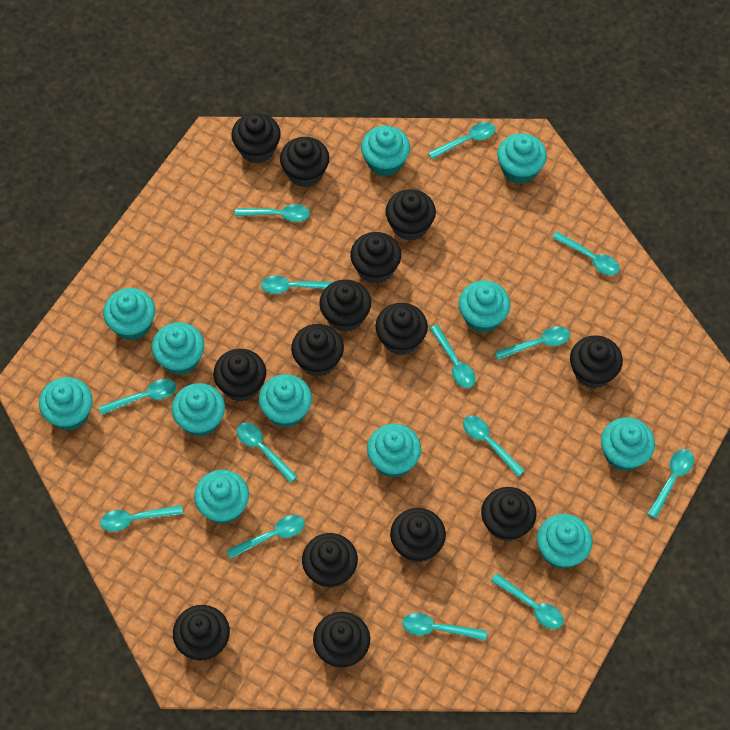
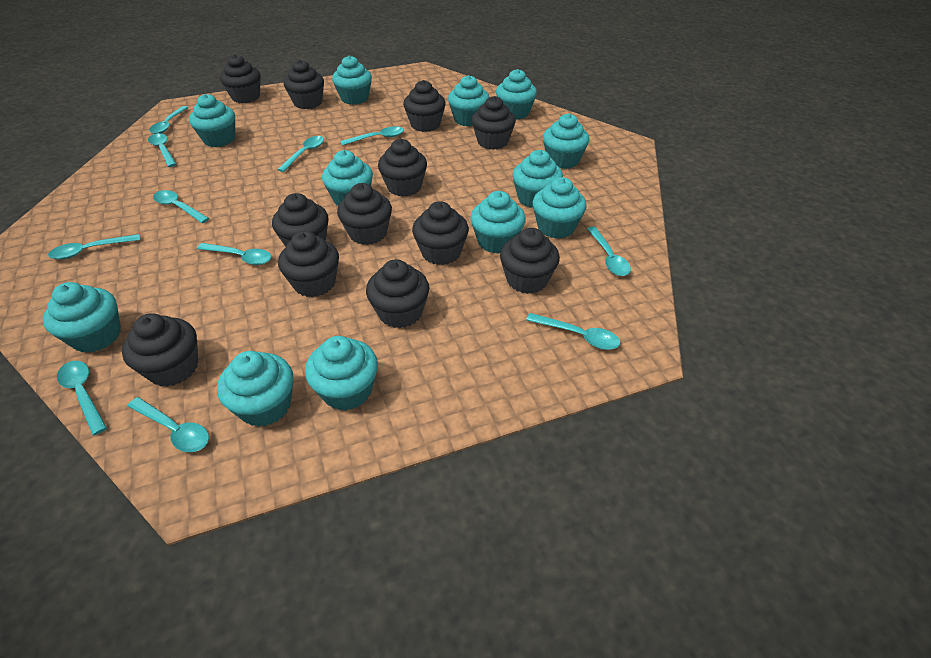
black cupcake: [173,605,230,661] [213,349,266,402] [231,113,281,164] [280,137,329,187] [291,324,344,377] [302,533,358,588] [313,612,370,668] [319,280,371,332] [350,232,401,284] [375,303,428,355] [385,189,436,241] [390,508,446,563] [481,487,537,541] [570,335,623,388] = 14 -> [122,313,198,386] [220,54,261,103] [272,193,328,247] [278,231,339,297] [284,59,324,109] [337,183,392,245] [366,259,429,328] [378,139,427,197] [403,80,446,132] [412,201,469,265] [472,96,516,150] [500,228,560,294] = 12
turquoise spoon: [99,379,176,415] [100,505,183,532] [226,515,305,559] [235,204,310,222] [236,422,298,483] [261,275,333,294] [402,613,487,641] [428,122,495,159] [430,325,476,388] [463,416,525,477] [491,573,564,629] [495,326,570,360] [552,232,620,275] [647,449,694,518] = 14 -> [48,234,141,260] [57,361,107,435] [128,397,209,452] [148,133,177,167] [149,106,189,134] [153,190,209,223] [197,243,271,265] [277,136,324,172] [340,126,404,146] [526,313,620,350] [587,227,631,276] = 11

